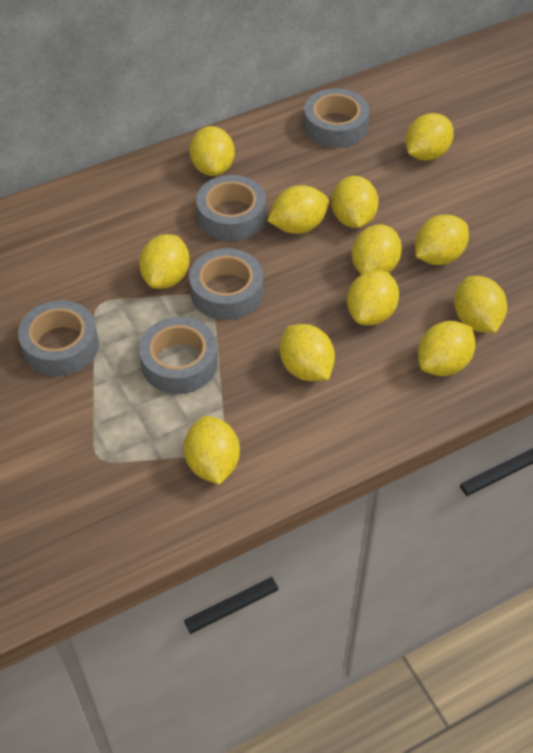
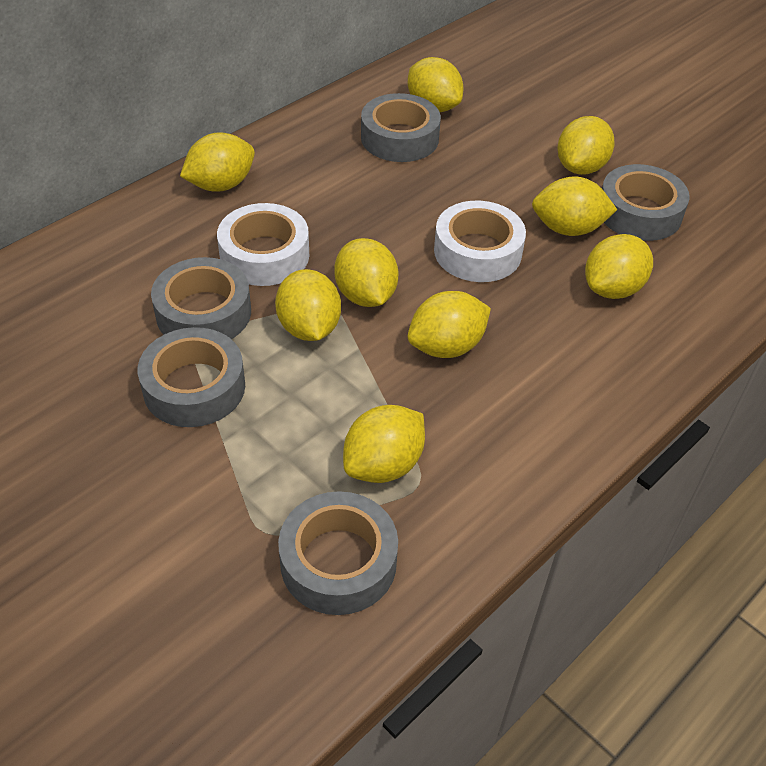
white tape: none = 0 -> [217,203,309,286] [434,201,526,282] = 2
yellow lemon: [139,234,189,289] [184,416,240,485] [189,126,235,176] [267,185,329,234] [280,324,335,381] [331,176,379,228] [347,270,399,325] [352,224,402,275] [405,113,454,161] [415,214,469,265] [418,321,475,376] [454,276,507,333] = 12 -> [180,132,255,192] [275,269,341,341] [334,238,398,307] [343,405,425,483] [408,57,463,112] [408,291,491,358] [532,177,617,236] [557,116,615,175] [585,234,653,299] = 9

